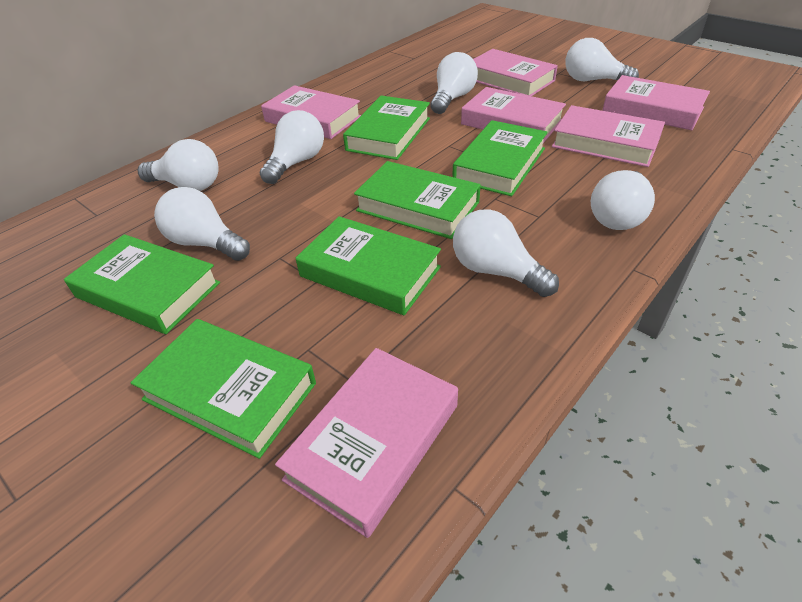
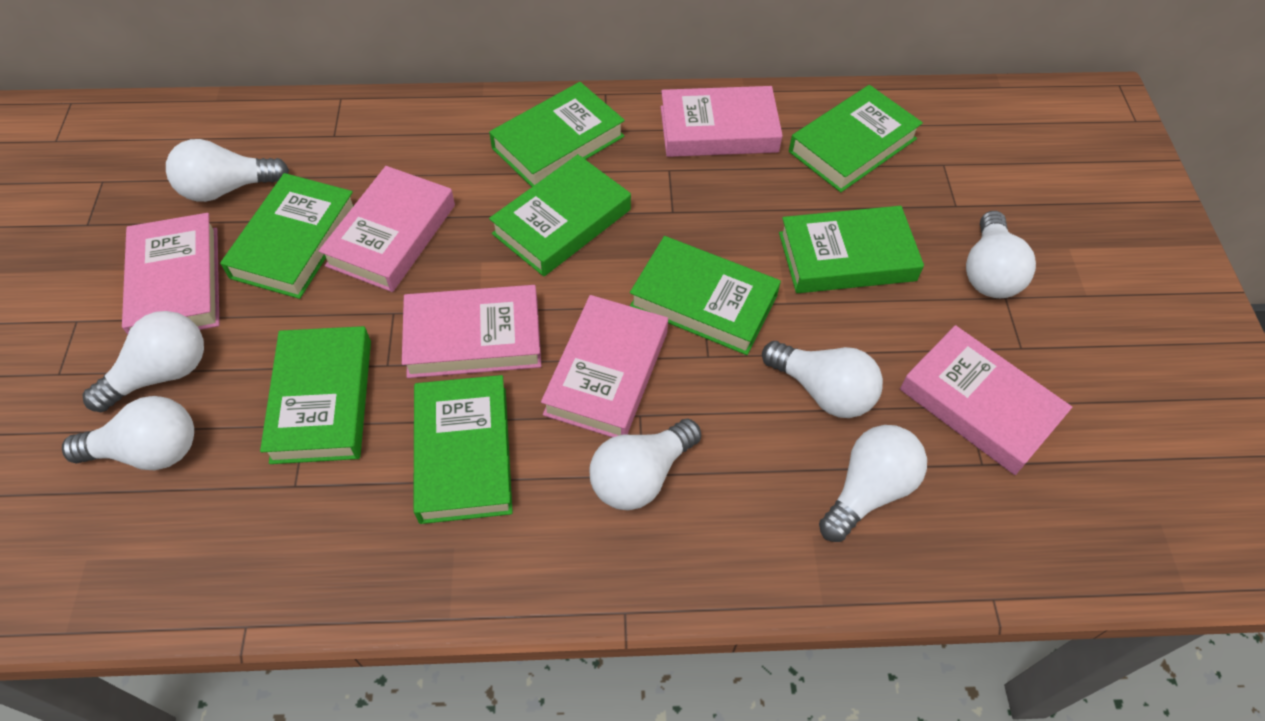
green book: [64,234,220,334] [131,319,316,459] [296,216,441,315] [343,96,430,160] [354,161,481,239] [452,120,548,196] = 6 -> [220,173,354,299] [260,326,371,464] [413,375,513,524] [489,82,625,187] [489,154,631,276] [630,236,781,355] [779,206,924,293] [789,85,923,192] = 8

